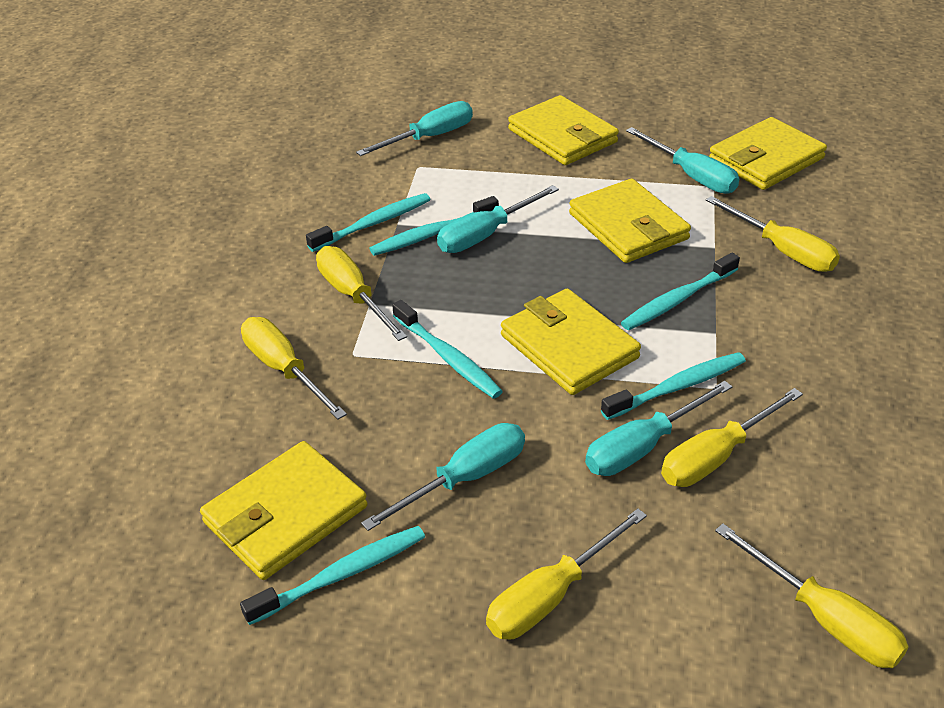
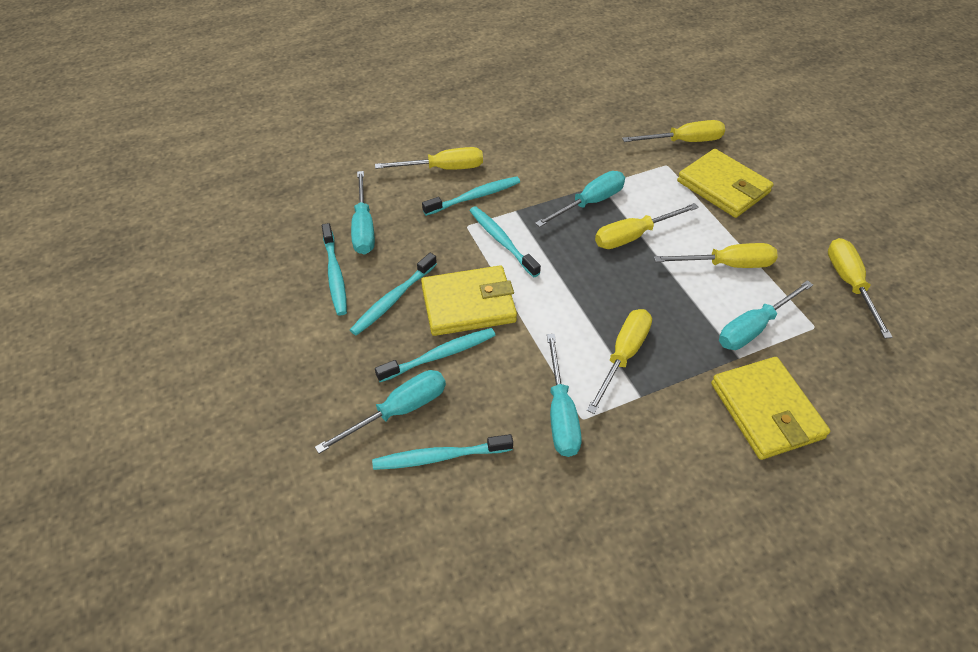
yellow wallet: [200,441,367,580] [501,288,641,395] [508,95,619,165] [569,179,691,263] [709,117,827,190] = 5 -> [421,265,517,336] [677,149,774,218] [711,357,830,460] = 3

